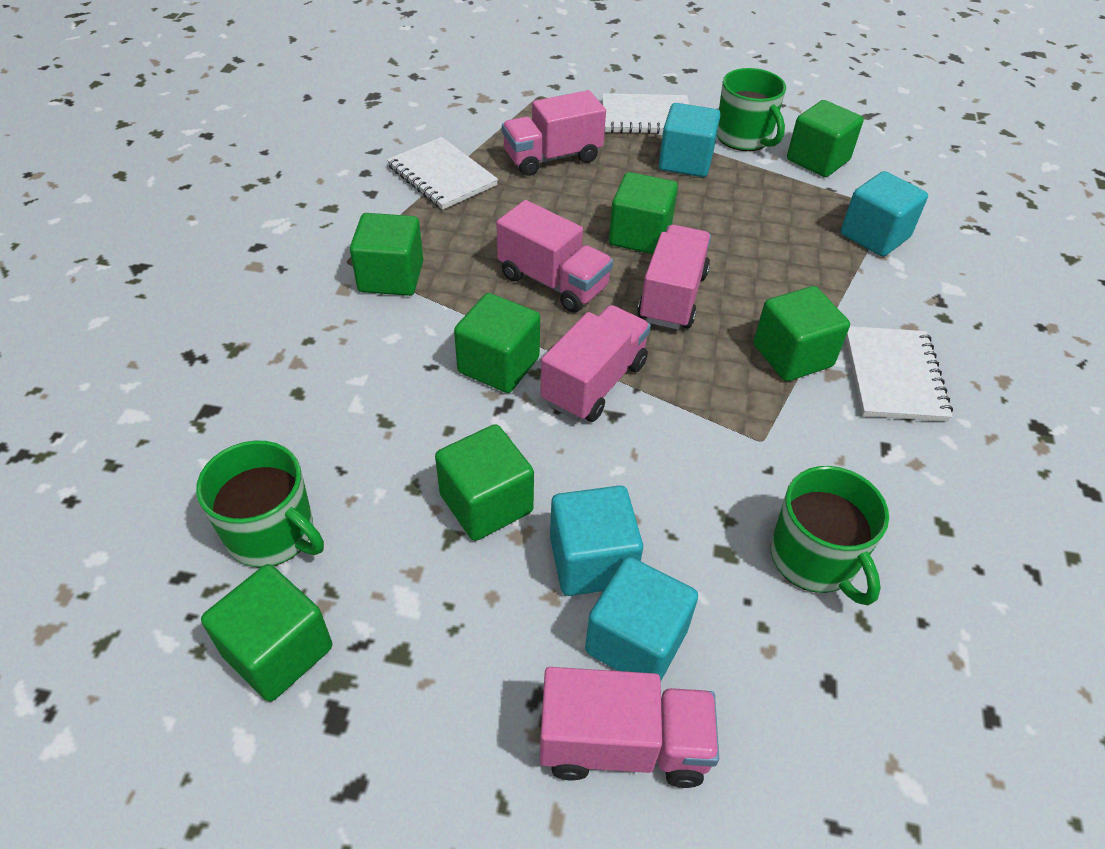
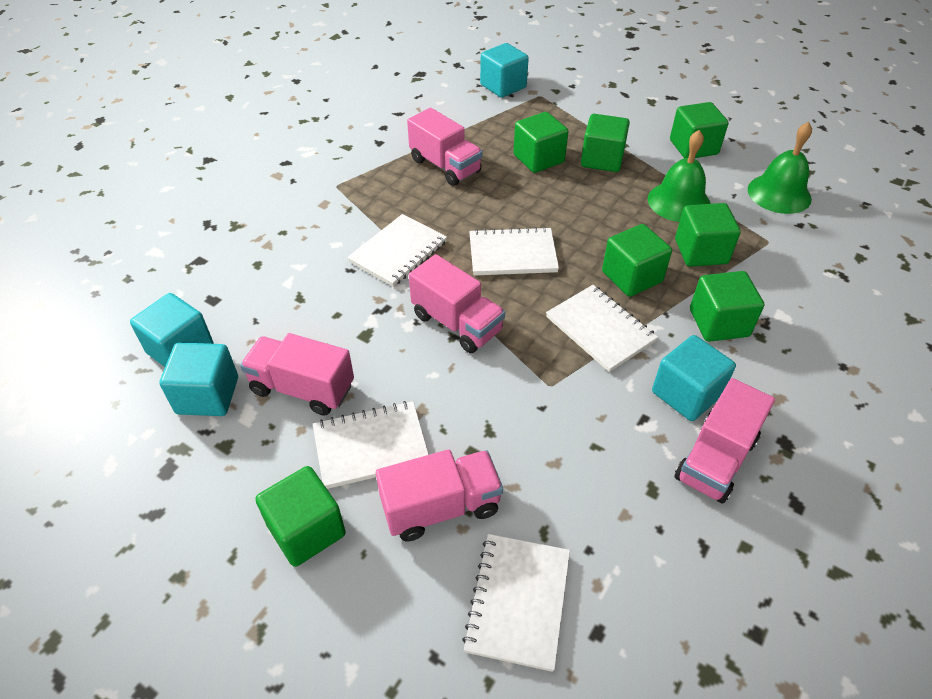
green bell: none = 0 -> [648,130,711,222] [748,122,812,214] = 2
green mug: [196,441,324,568] [717,68,786,151] [771,466,889,605] = 3 -> none = 0
white notebook: [387,137,498,210] [602,93,689,134] [846,326,953,422] = 3 -> [313,401,429,489] [347,214,447,287] [462,534,570,672] [469,227,559,276] [546,285,658,372] = 5

